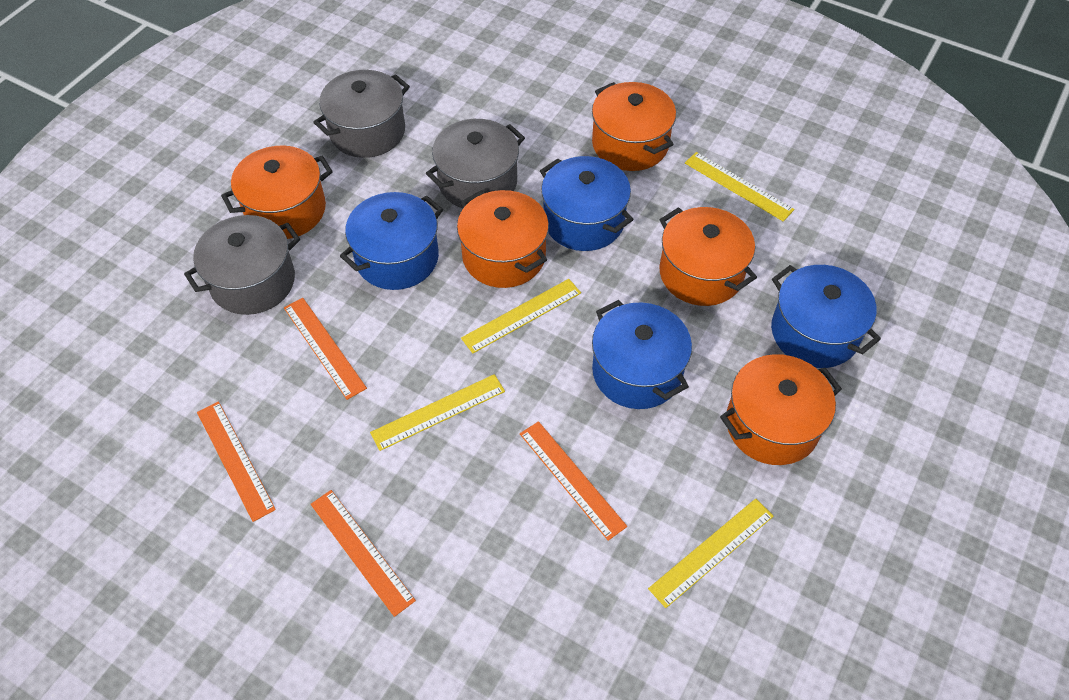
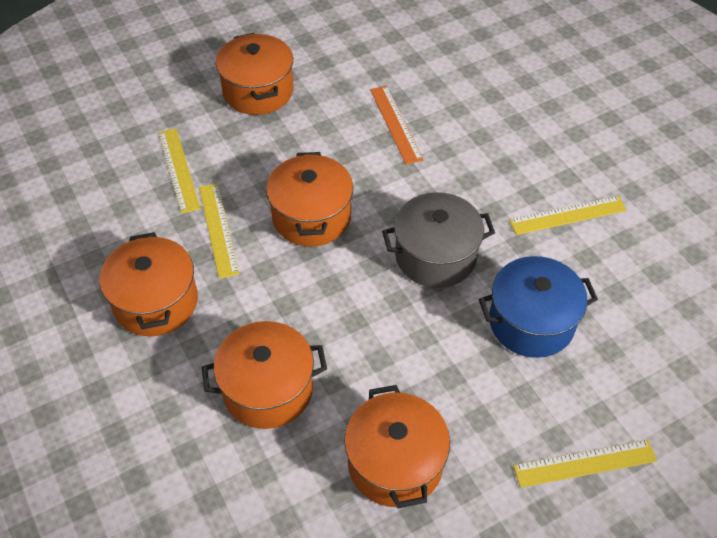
blue pot: [340,192,443,290] [540,156,634,251] [592,300,692,409] [771,265,881,368] = 4 -> [479,256,598,358] = 1
grey pot: [184,215,300,315] [313,70,410,158] [426,119,525,208] = 3 -> [382,192,495,288] = 1
orange ruler: [197,401,276,522] [284,298,367,400] [311,490,416,617] [520,421,627,541] = 4 -> [370,86,424,165] = 1

